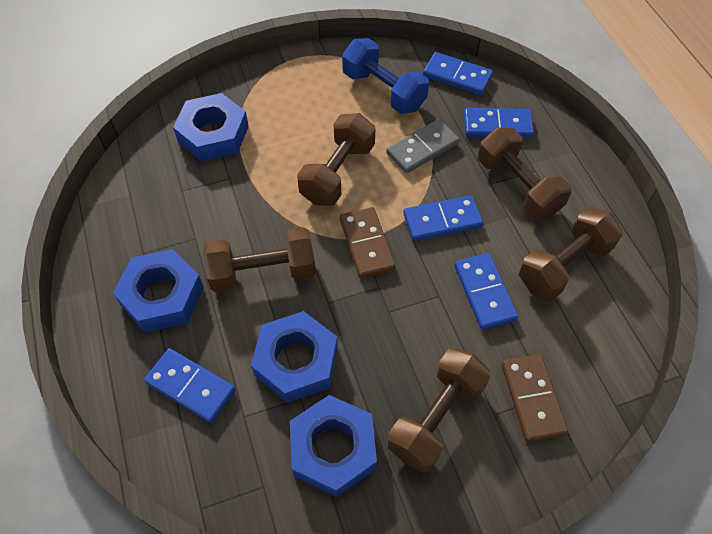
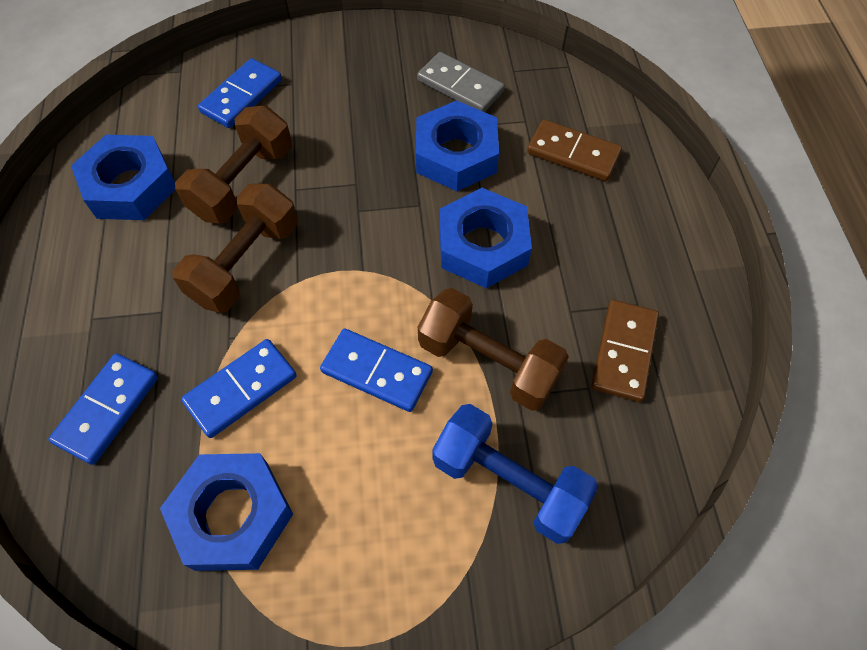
blue domino: [144,348,236,423] [403,196,483,241] [423,52,493,95] [454,253,518,330] [464,108,534,138] = 5 -> [48,353,158,465] [181,339,297,438] [198,58,282,128] [320,329,433,412] = 4
brown dumbbell: [203,227,316,293] [297,113,375,206] [387,348,491,473] [478,128,572,220] [519,207,623,301] = 5 -> [173,183,298,313] [175,106,292,223] [418,288,569,411] = 3

